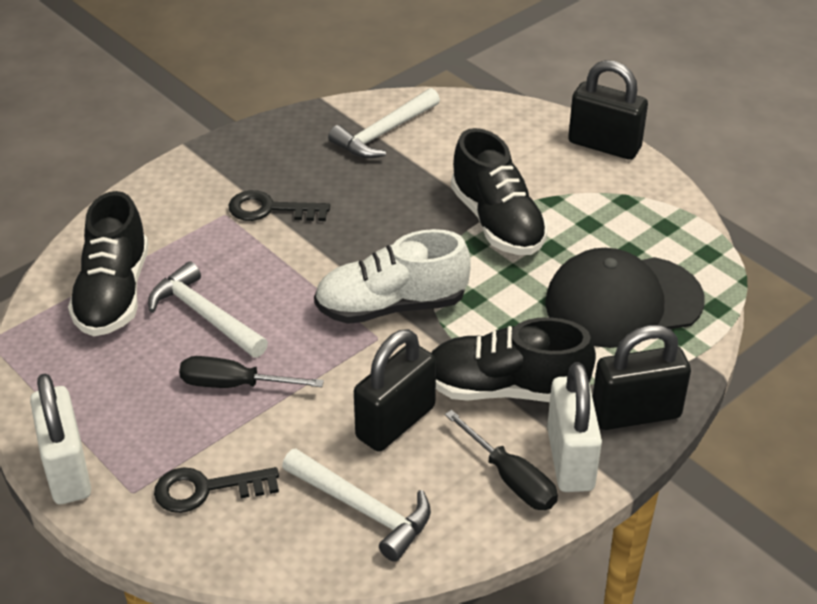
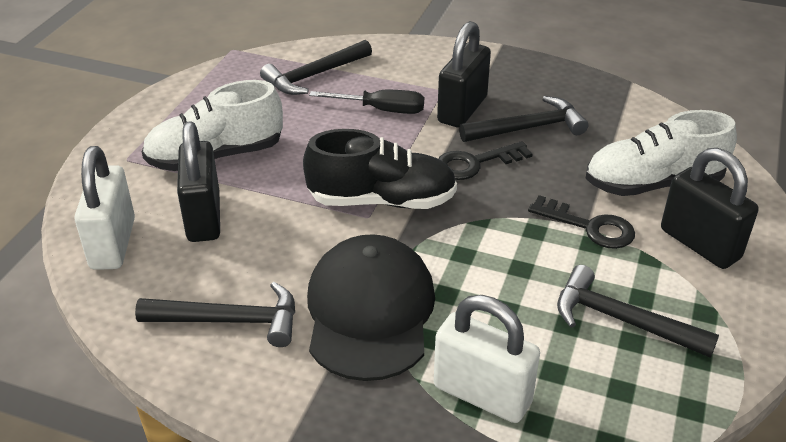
black hammer: none = 0 -> [135,282,295,347] [260,40,372,95] [459,96,588,142] [557,265,719,358] = 4
black screwdriver: [179,356,324,388] [445,410,558,510] = 2 -> [309,90,424,114] = 1
black shoe: [68,191,149,336] [431,317,596,402] [451,128,548,255] = 3 -> [303,129,457,209] = 1
white hammer: [148,261,268,358] [282,448,431,562] [328,88,440,158] = 3 -> none = 0
white shoe: [314,229,471,324] = 1 -> [141,80,283,171] [586,110,737,196] = 2

